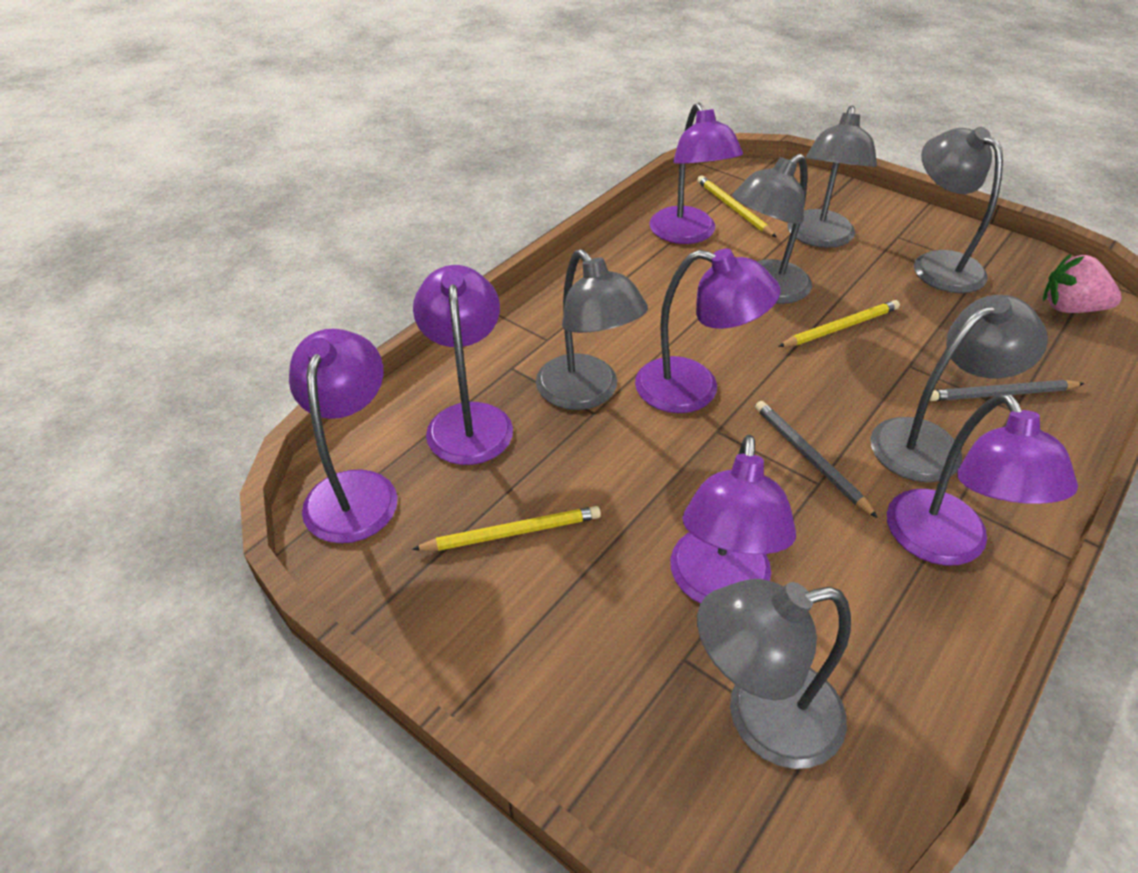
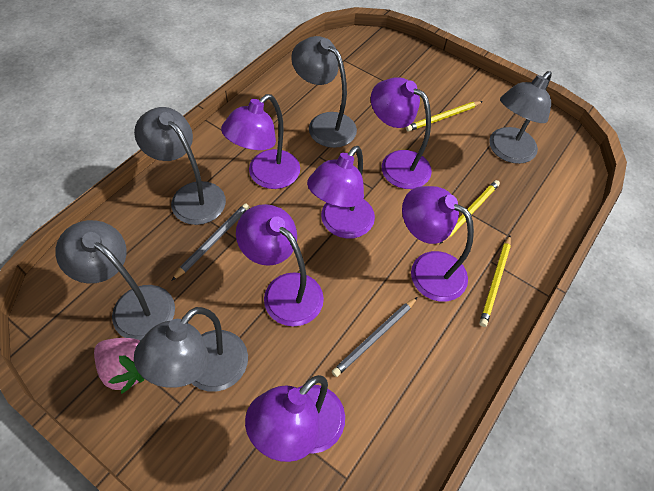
grey lamp: [536,249,648,410] [697,579,851,769] [732,154,812,304] [788,106,877,248] [870,295,1048,482] [914,127,1003,293] = 6 -> [55,220,175,341] [134,107,226,225] [134,307,248,392] [291,36,357,148] [489,71,552,164] = 5

